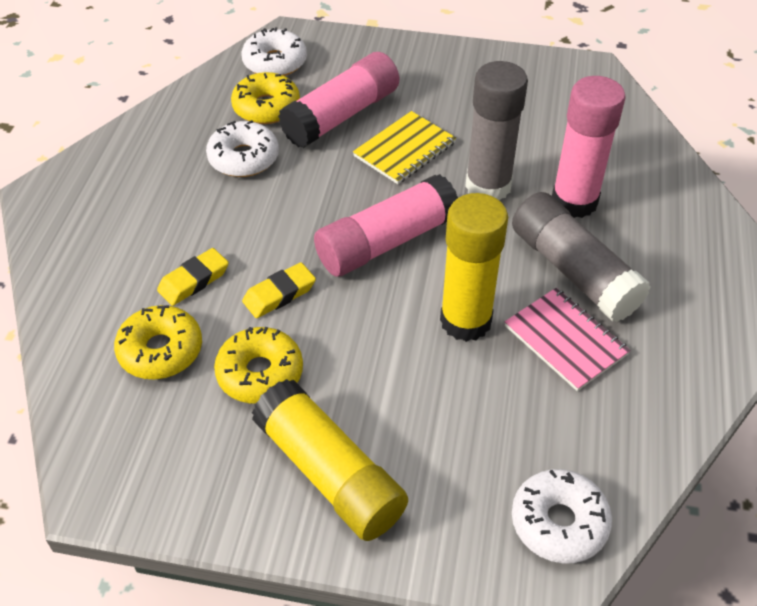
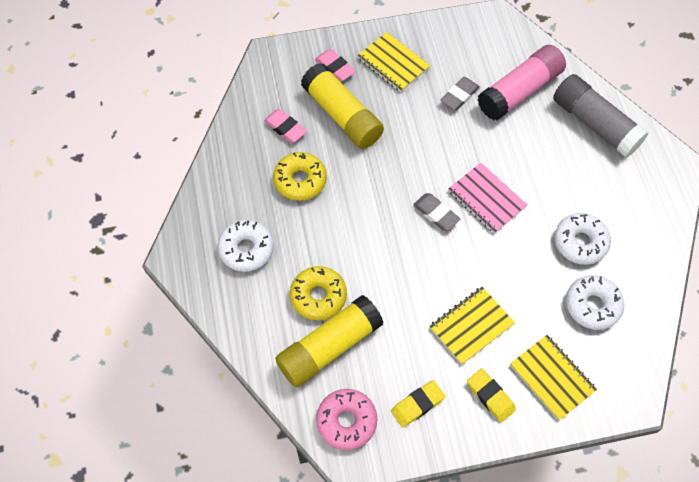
grey eraser: none = 0 -> [413,193,460,231] [441,77,480,110] = 2
grey glue stick: [465,61,528,201] [512,192,651,322] = 2 -> [553,74,649,158] = 1
pink donut: none = 0 -> [316,389,378,450] = 1
pink eraser: none = 0 -> [264,109,307,143] [315,49,356,81] = 2
pink glue stick: [278,52,399,148] [314,174,458,277] [552,76,626,218] = 3 -> [477,45,566,120] = 1
yellow donut: [114,305,202,379] [214,327,303,404] [231,72,300,124] = 3 -> [273,152,327,201] [290,266,347,321] = 2
yellow notebook: [353,111,456,184] = 1 -> [357,32,430,92] [429,287,515,365] [510,335,597,421] = 3

